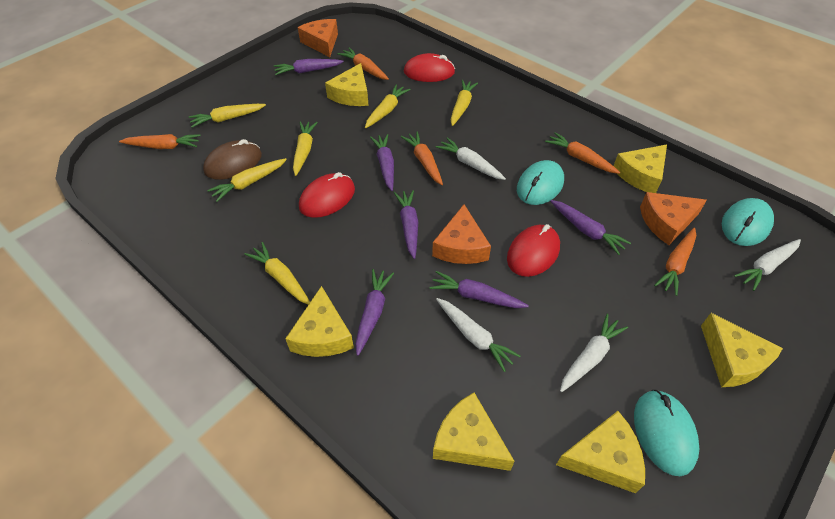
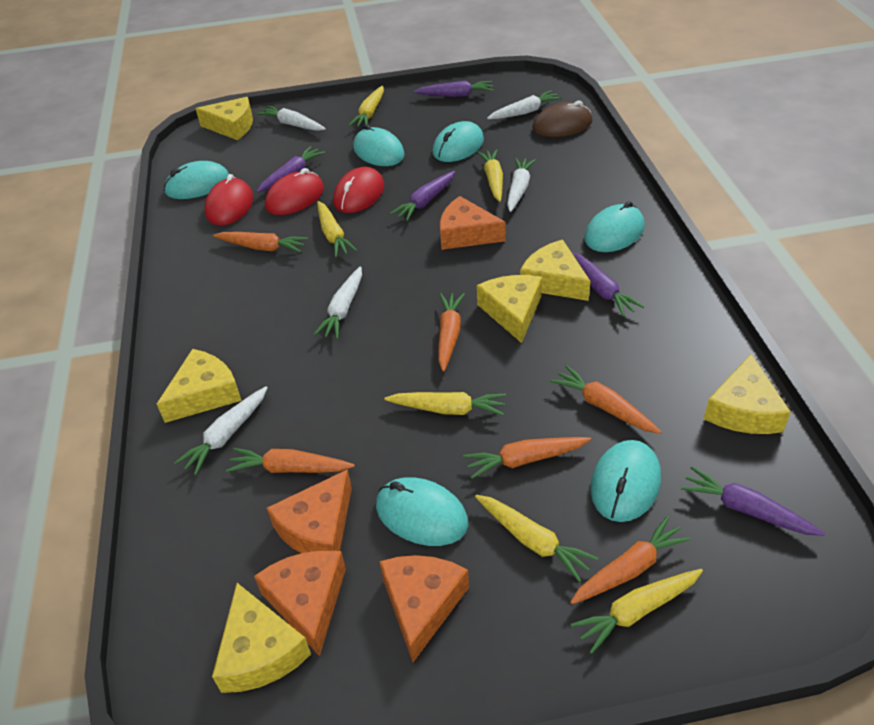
orange carrot: [119,134,201,149] [337,48,389,80] [401,132,443,185] [545,132,620,174] [654,228,696,296] = 5 -> [213,232,308,252] [226,448,355,473] [438,293,465,372] [463,437,591,479] [550,365,662,434] [570,516,691,604] = 6
orange cheese: [298,19,338,57] [432,204,491,264] [640,192,707,245] = 3 -> [254,550,346,656] [267,469,352,553] [379,555,469,662] [440,196,505,250] = 4
purple carrot: [274,59,344,75] [355,269,394,356] [370,134,394,191] [394,190,418,259] [430,271,529,308] [550,200,631,255] = 6 -> [257,146,325,193] [390,171,455,221] [413,81,493,97] [571,252,644,317] [681,466,825,536] = 5
turquoise mouse: [517,160,564,205] [634,390,699,476] [722,198,774,246] = 3 -> [164,161,229,199] [353,124,405,166] [376,477,468,546] [433,121,484,162] [584,201,645,252] [591,440,661,522] = 6
white carrot: [436,137,506,180] [436,298,521,372] [560,314,628,392] [734,239,801,291] = 4 -> [174,386,268,475] [256,105,326,131] [314,266,362,339] [487,90,562,119] [507,158,536,212] = 5

